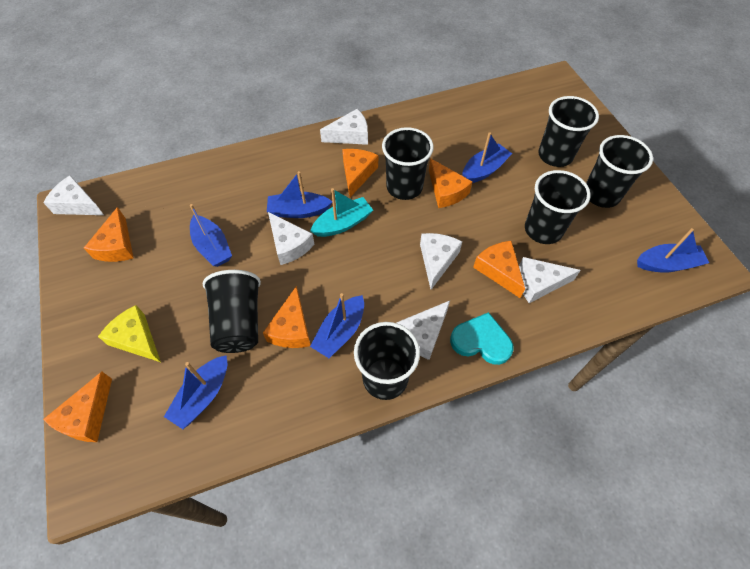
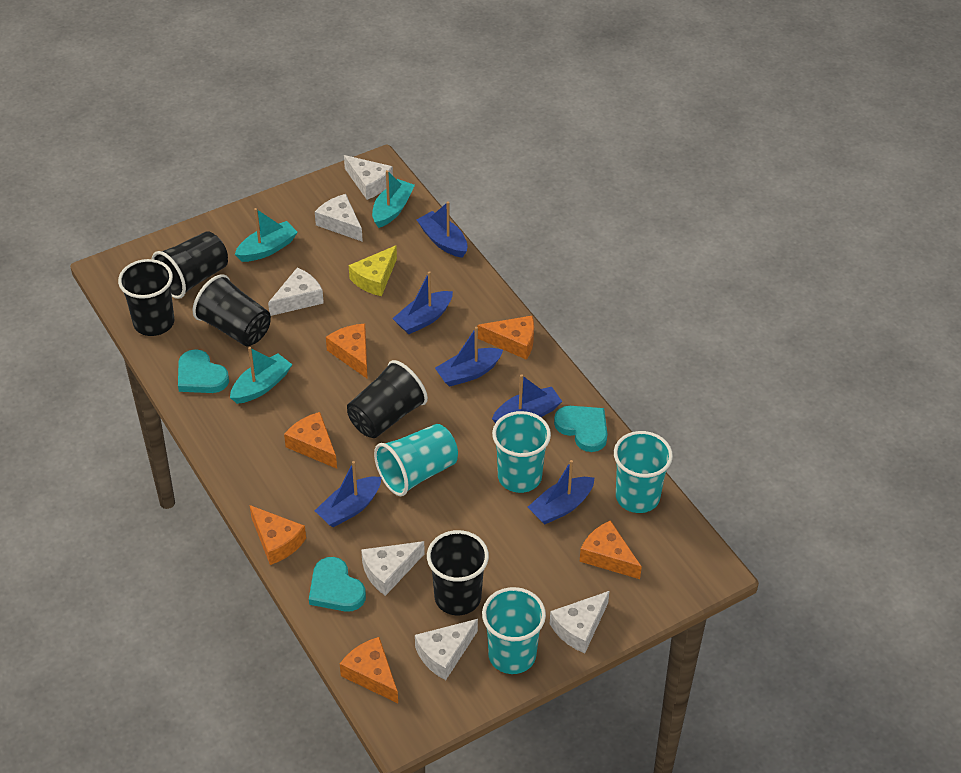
black cup: [203,270,261,353] [354,322,420,400] [382,127,434,200] [525,170,590,244] [538,96,599,167] [586,135,653,208] = 6 -> [118,259,174,336] [152,231,228,299] [192,274,271,346] [347,360,428,438] [427,530,489,615] = 5
turquoise boat: [310,188,373,237] = 1 -> [230,347,292,404] [235,208,298,262] [372,170,415,228] = 3
turquoise cup: none = 0 -> [374,424,458,496] [482,587,546,674] [492,411,551,493] [614,431,673,513] = 4
turquoise heart: [450,312,514,365] = 1 -> [178,349,229,393] [309,557,366,612] [554,406,608,452] = 3

